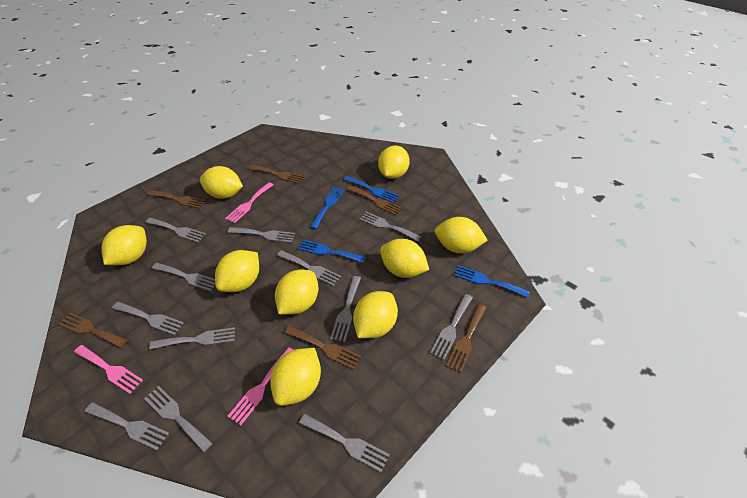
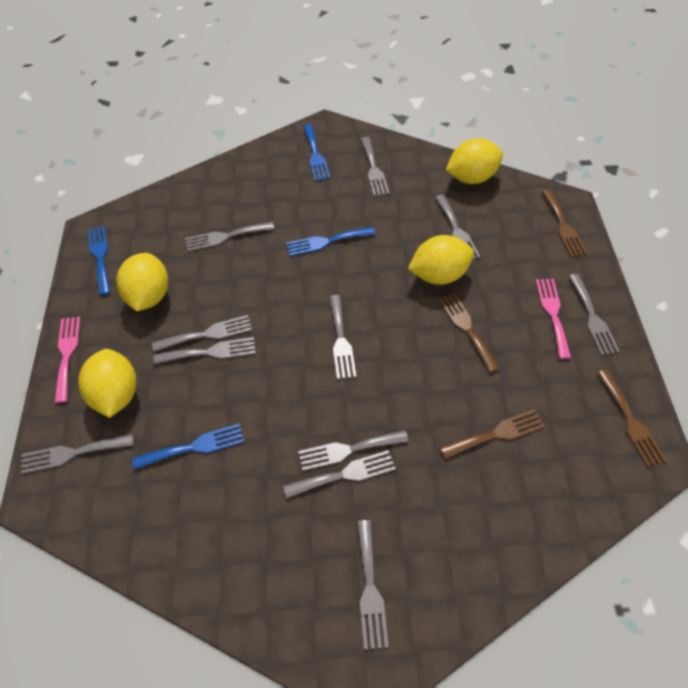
brown fork: [58,313,128,348] [147,190,206,209] [249,165,305,184] [284,326,361,370] [347,185,403,215] [446,304,487,373] = 6 -> [439,293,500,373] [440,410,545,459] [542,190,587,257] [597,370,667,467] = 4
grey fork: [85,402,169,450] [112,302,184,335] [144,386,213,453] [145,218,206,243] [149,327,235,350] [152,263,215,291] [228,227,295,243] [277,250,341,286] [299,414,390,473] [330,276,361,342] [359,211,421,241] [430,294,473,360] = 12 -> [21,434,134,474] [152,315,252,352] [154,337,256,364] [185,222,274,251] [283,450,396,498] [298,430,408,471] [329,295,356,379] [357,520,389,649] [361,137,389,196] [435,195,480,259] [569,274,620,355] = 11
pink fork: [74,345,143,394] [225,182,273,223] [227,347,293,426] = 3 -> [55,317,80,403] [536,279,571,359] = 2
yellow lemon: [101,225,147,265] [200,166,243,199] [215,250,259,292] [270,348,321,406] [275,270,319,315] [353,291,398,338] [378,145,410,179] [380,239,429,278] [435,217,488,253] = 9 -> [78,349,137,418] [116,253,168,311] [408,235,474,285] [446,138,503,184] = 4

